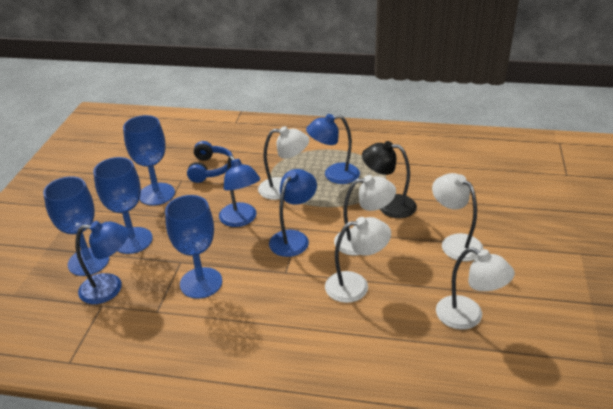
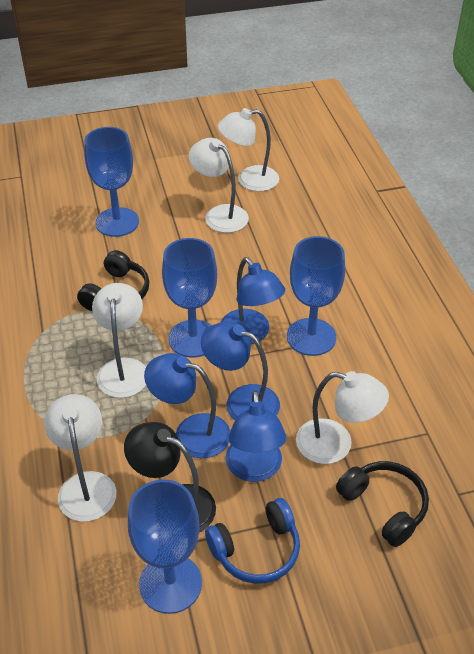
black headphones: none = 0 -> [77,250,149,311] [336,461,429,547] = 2

